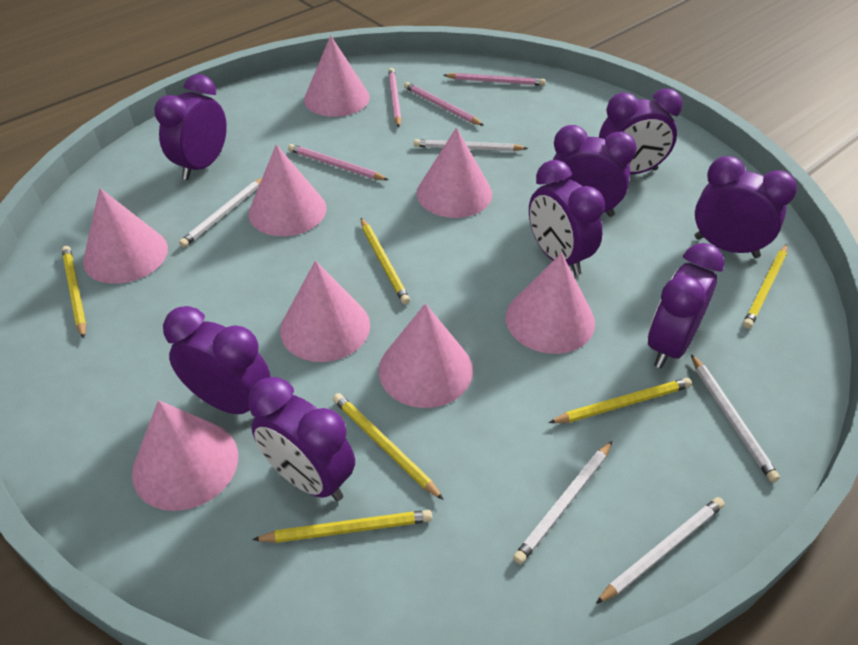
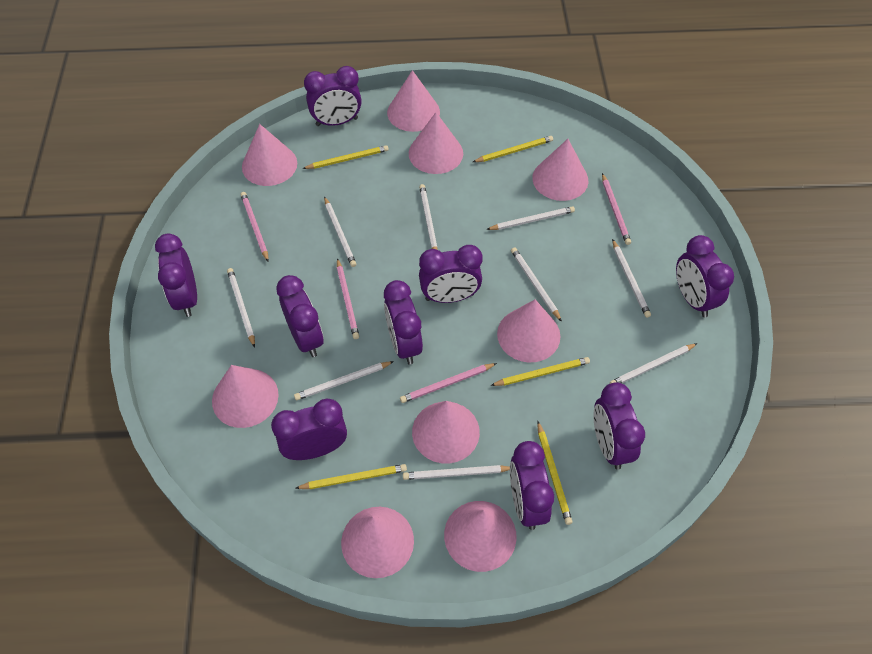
pink cone: [83,188,168,284] [132,400,238,511] [249,144,326,236] [280,261,370,362] [304,35,370,117] [379,303,473,408] [417,127,492,218] [506,253,595,354] = 8 -> [212,365,279,428] [242,124,297,186] [341,507,414,578] [387,70,440,132] [409,112,463,174] [412,401,480,463] [444,501,517,572] [497,299,560,362] [532,139,588,201] = 9
purple clock: [154,74,227,180] [163,306,270,414] [248,377,355,501] [529,160,605,276] [553,125,637,217] [599,88,683,174] [648,243,725,368] [695,156,797,258] = 8 -> [155,234,197,317] [271,399,347,460] [276,275,324,357] [304,66,362,126] [384,280,423,364] [419,245,482,303] [510,441,554,530] [593,382,645,470] [676,235,734,317] = 9
white pencil: [179,178,262,247] [414,139,528,151] [513,441,612,564] [596,497,725,604] [691,354,780,482] = 5 -> [227,268,255,348] [294,361,394,400] [324,196,357,267] [403,465,510,480] [419,184,438,250] [486,206,575,230] [511,247,562,322] [610,343,698,384] [612,239,651,318] = 9
yellow pencil: [62,246,86,339] [252,510,432,543] [333,393,444,500] [361,218,410,304] [549,378,692,423] [743,244,788,329] = 6 -> [295,464,407,489] [302,145,389,169] [473,136,553,162] [490,357,590,386] [537,422,573,525] = 5

